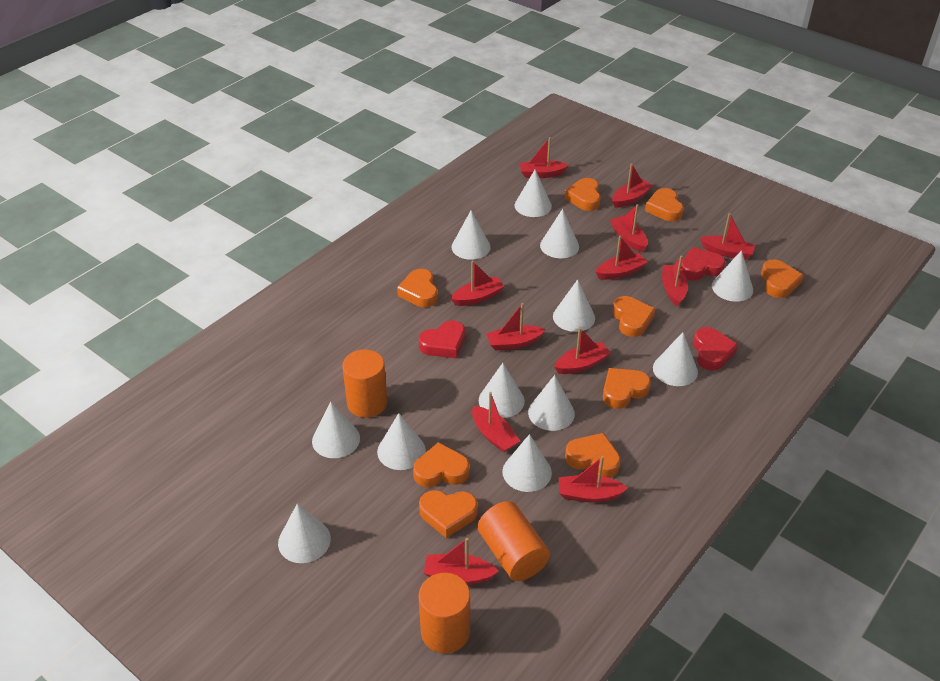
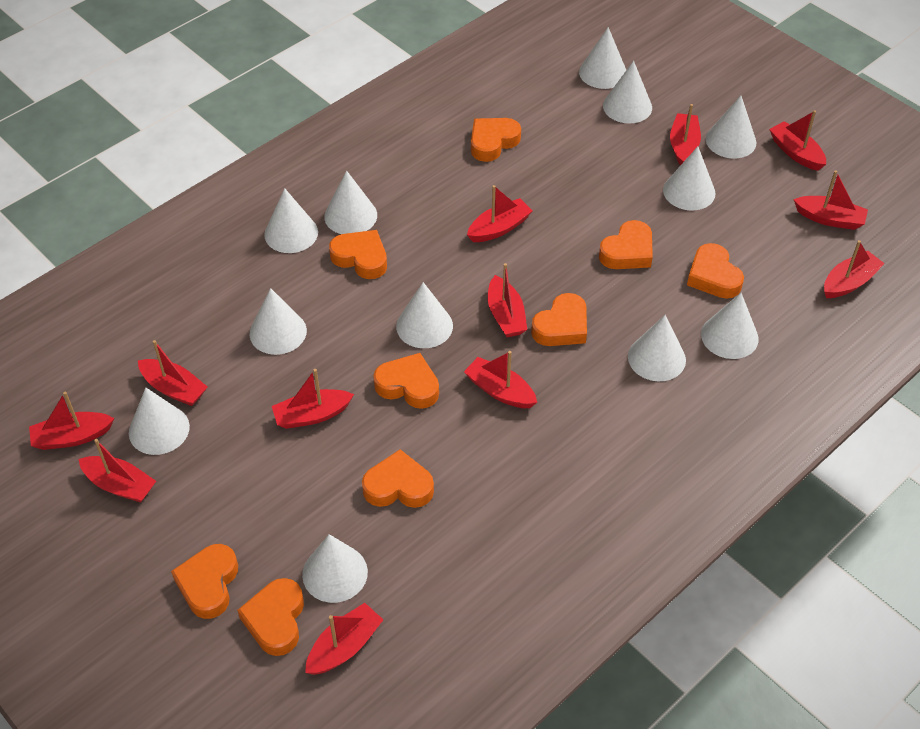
orange cylinder: [342,350,388,418] [419,573,470,654] [478,501,550,581] = 3 -> none = 0
red heart: [419,321,465,358] [681,247,726,281] [693,327,738,371] = 3 -> none = 0

